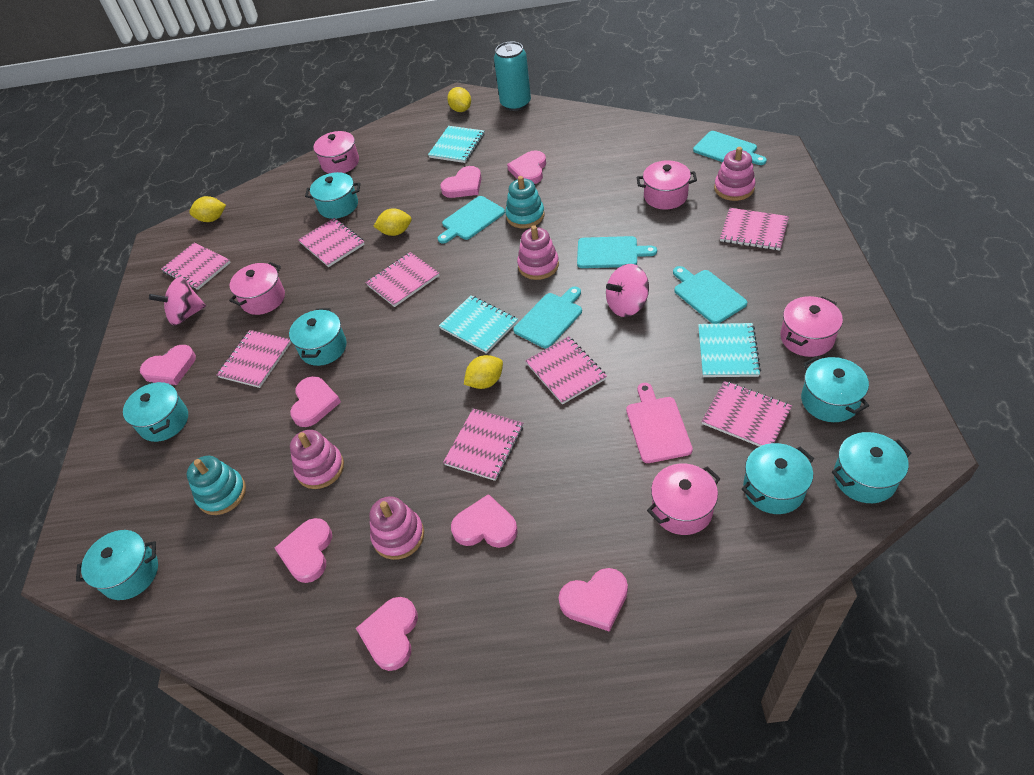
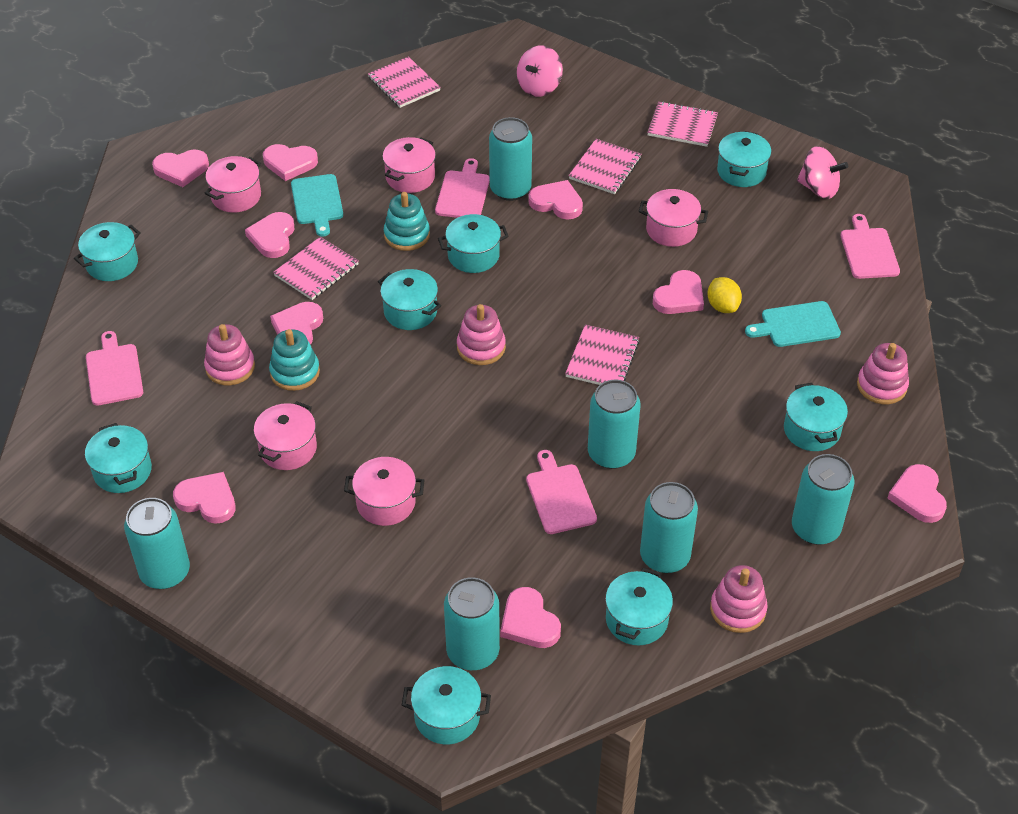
pink cutting board: [626,383,693,463] = 1 -> [86,331,143,406] [435,158,490,218] [526,450,597,534] [841,214,900,279] = 4
pink heart: [140,345,196,385] [275,518,332,583] [290,376,341,427] [356,597,418,671] [440,166,482,198] [451,494,518,548] [507,150,546,184] [559,568,628,632] = 8 -> [152,150,209,187] [173,472,236,524] [245,212,294,258] [263,144,318,181] [270,302,323,345] [500,587,561,648] [528,180,583,219] [653,270,704,314] [887,464,947,523] = 9
pink notebook: [161,242,231,290] [216,330,292,388] [298,218,365,267] [365,252,439,307] [443,408,523,481] [525,336,607,405] [702,381,792,447] [720,208,789,251] = 8 -> [273,237,359,300] [368,56,441,108] [565,324,640,385] [569,139,641,194] [647,101,718,147] = 5
turquoise can: [494,41,531,111] = 1 -> [124,498,190,589] [444,577,500,670] [489,117,532,201] [588,380,641,469] [640,482,698,573] [792,454,854,545] = 6
turquoise cutting board: [438,196,505,244] [513,287,582,349] [577,236,657,268] [673,266,747,324] [693,131,767,165] = 5 -> [291,174,343,237] [745,301,841,347] = 2
turquoise notebook: [428,126,484,163] [439,295,518,354] [698,323,761,377] = 3 -> none = 0
turquoise pot: [76,530,158,600] [123,382,188,442] [289,308,347,366] [305,172,360,219] [742,443,814,514] [801,356,869,422] [832,432,912,503] = 7 -> [74,222,141,281] [85,423,152,493] [378,269,441,330] [402,666,491,744] [438,214,509,273] [605,568,673,645] [717,131,772,187] [784,383,848,451] = 8
yellow lemon: [189,196,226,222] [373,208,412,236] [447,87,471,112] [464,355,503,389] = 4 -> [708,277,742,313] = 1

